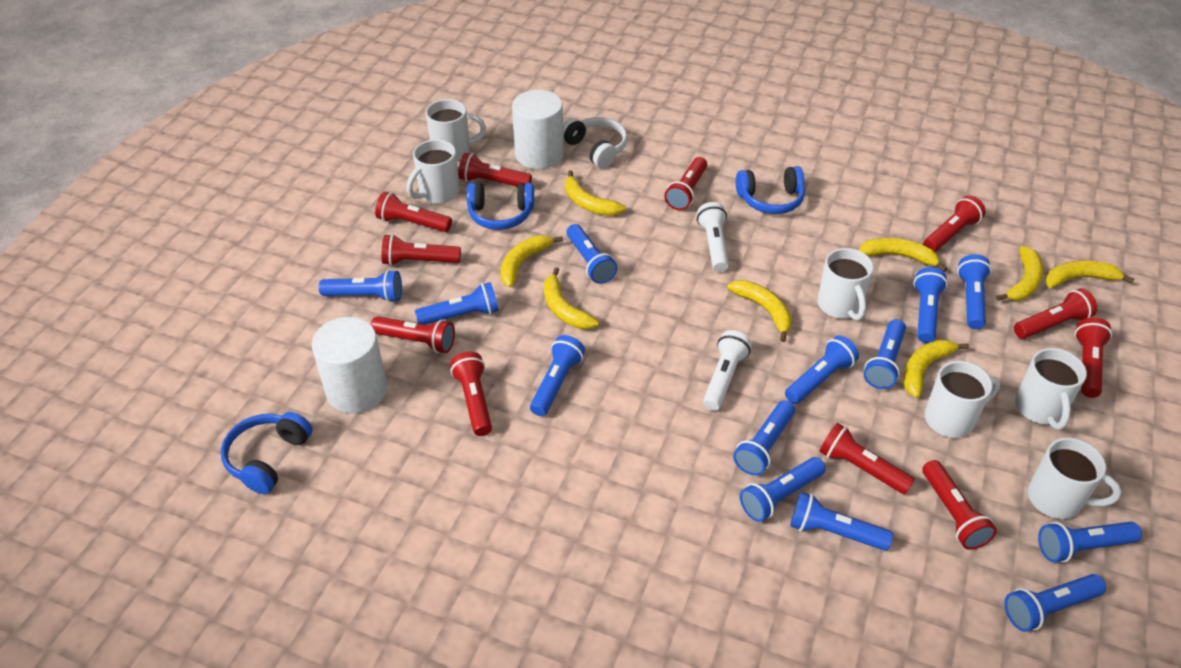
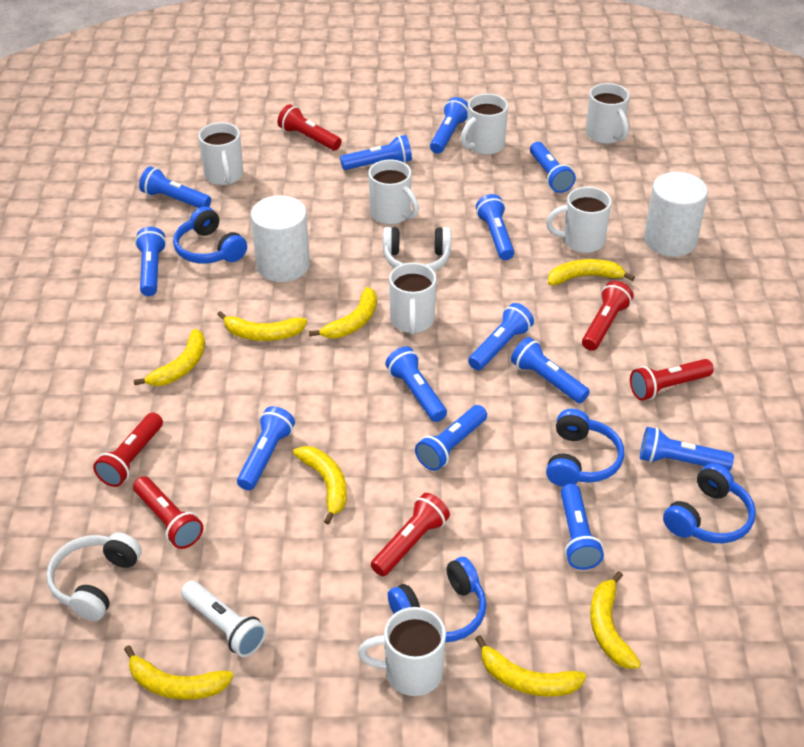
blue headphones: [221,412,313,494] [467,183,534,230] [736,166,805,214] = 3 -> [173,206,247,264] [388,557,486,642] [546,409,624,487] [663,463,756,543] = 4
red flashlight: [371,316,455,353] [375,192,452,232] [381,234,461,266] [450,352,492,436] [458,153,532,187] [664,157,707,210] [819,423,915,494] [922,460,997,550] [923,196,986,252] [1014,288,1097,339] [1075,317,1112,398] = 11 -> [93,413,163,487] [133,476,203,549] [278,104,342,151] [371,493,450,576] [582,281,633,351] [630,359,714,401] = 6
white flashlight: [697,202,729,272] [703,330,752,411] = 2 -> [181,581,266,657] = 1
white headphones: [563,117,628,168] = 1 -> [46,532,142,621] [383,227,451,272] = 2
white mug: [407,139,460,204] [426,99,486,160] [817,248,874,321] [925,361,1000,438] [1015,348,1087,430] [1028,438,1122,519] = 6 -> [198,122,243,185] [358,607,446,696] [368,160,419,224] [389,262,437,335] [460,94,508,155] [546,187,612,253] [586,83,630,144] = 7

